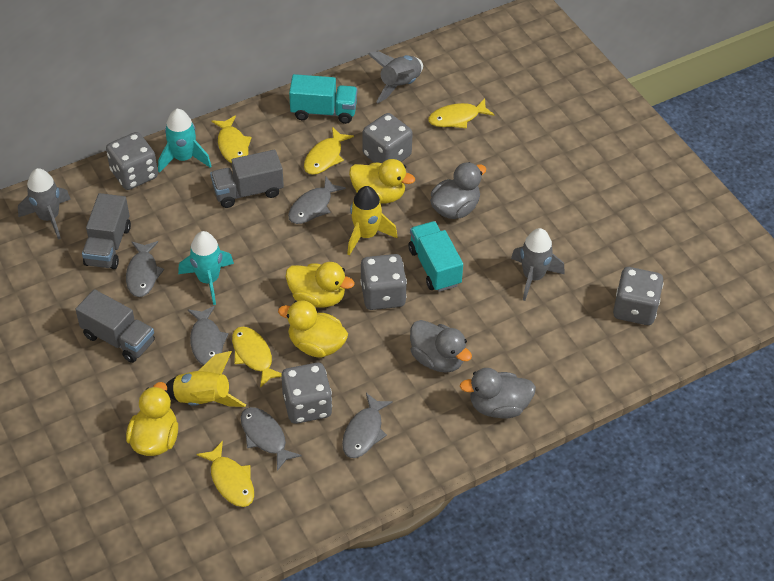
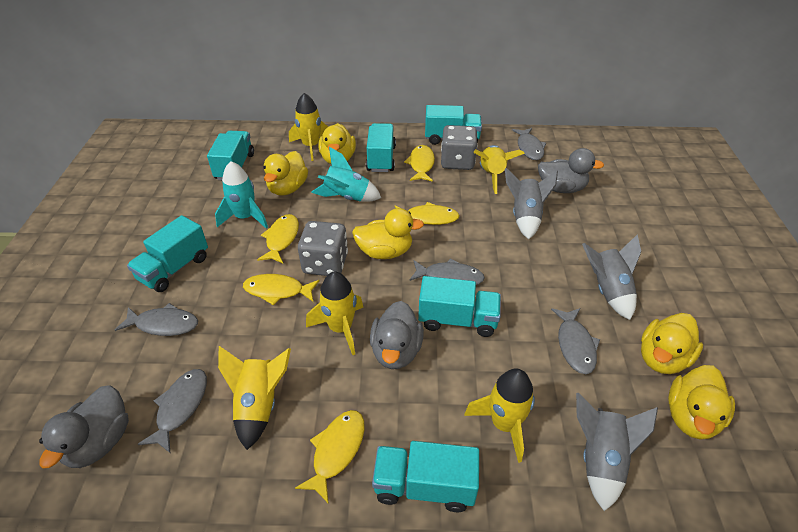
grey dice: [106,132,158,190] [281,363,332,424] [360,254,407,310] [363,113,413,163] [613,267,663,325] = 5 -> [298,221,348,276] [441,125,478,170] = 2
grey truck: [75,289,155,363] [82,193,131,269] [210,150,284,208] = 3 -> none = 0
turquoise truck: [289,74,357,124] [409,221,463,292] = 2 -> [127,215,208,292] [207,131,254,180] [366,123,396,172] [372,441,479,512] [418,276,501,337] [425,105,482,145] = 6
yellow duck: [126,382,178,456] [278,300,348,358] [286,262,354,308] [349,159,415,204] = 4 -> [263,151,308,196] [318,123,356,165] [352,208,424,259] [641,313,703,374] [668,365,735,440] = 5
yellow rocket: [166,351,246,407] [347,186,398,255] = 2 -> [218,346,291,450] [289,93,328,161] [306,271,363,355] [464,369,535,463] [474,145,525,194] = 5

